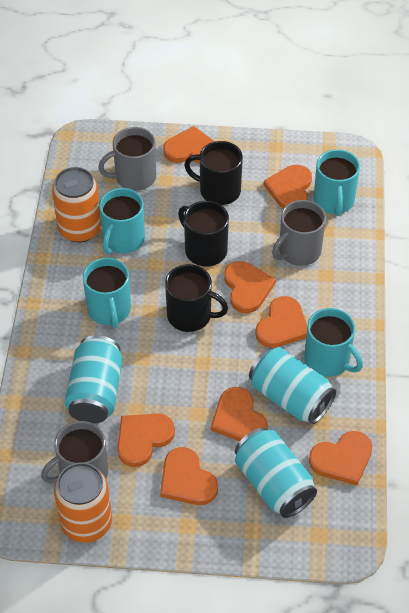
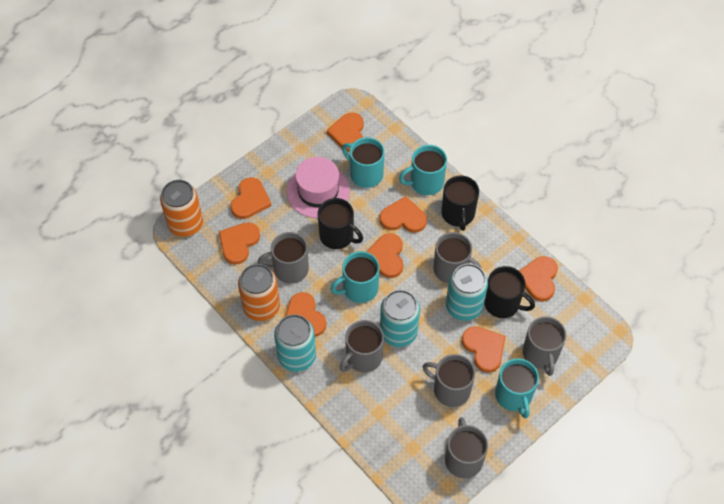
grey mug: [41,421,108,484] [98,127,156,191] [272,200,326,266] = 3 -> [258,232,309,284] [340,320,384,372] [423,354,475,407] [433,232,482,283] [445,417,488,478] [523,316,566,376] = 6
pink hat: none = 0 -> [287,157,350,218] = 1

